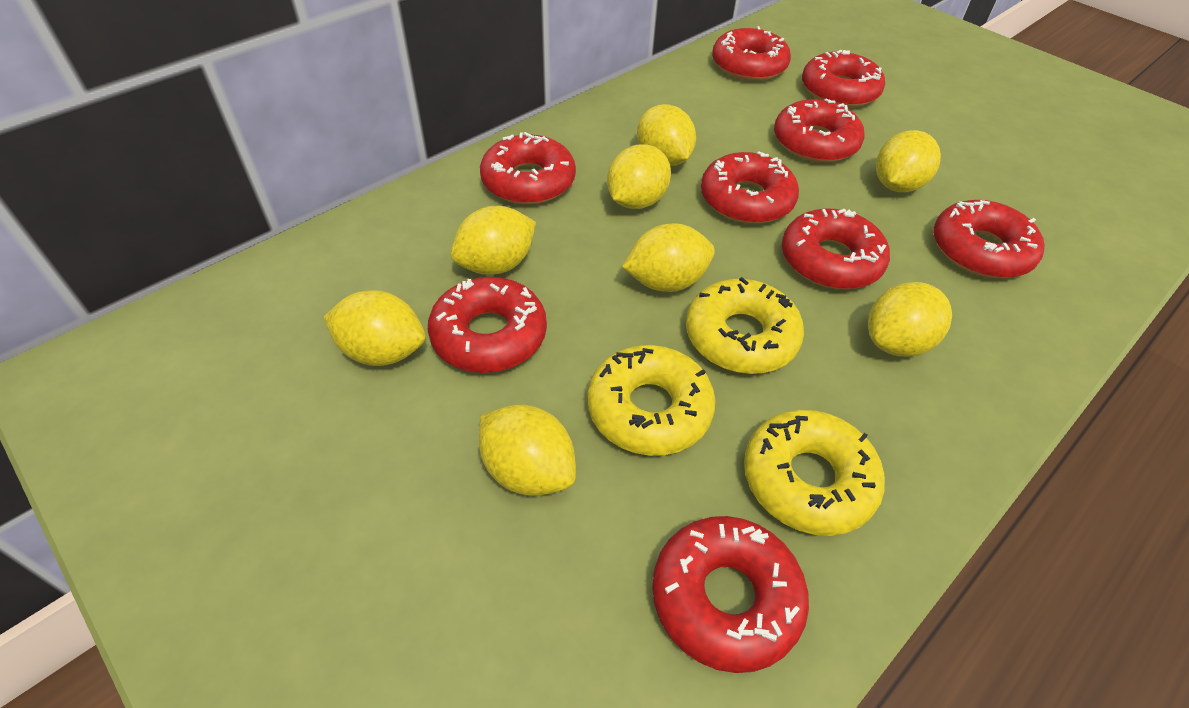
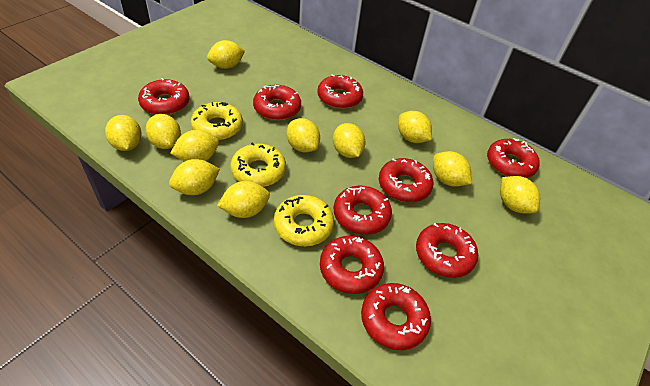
yellow lemon: [323,290,426,366] [451,206,536,275] [479,404,576,496] [607,144,671,209] [622,223,715,292] [637,104,696,166] [868,282,952,357] [876,130,941,192] = 8 -> [105,115,142,151] [145,114,181,149] [169,159,220,195] [170,130,219,162] [207,40,245,69] [217,181,270,218] [286,118,320,152] [333,123,366,158] [398,111,432,143] [433,151,472,187] [500,176,540,214] = 11

